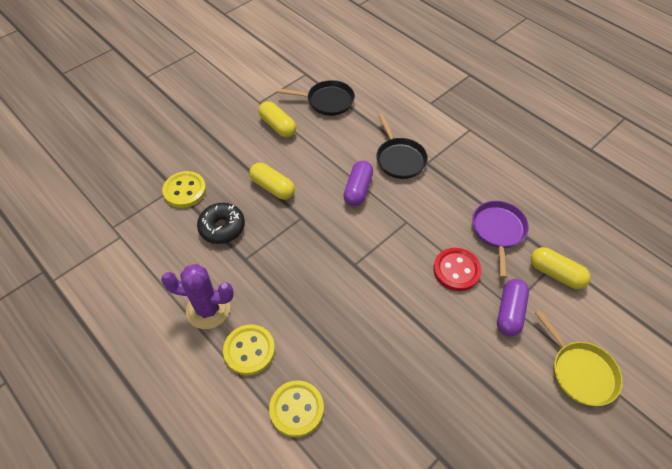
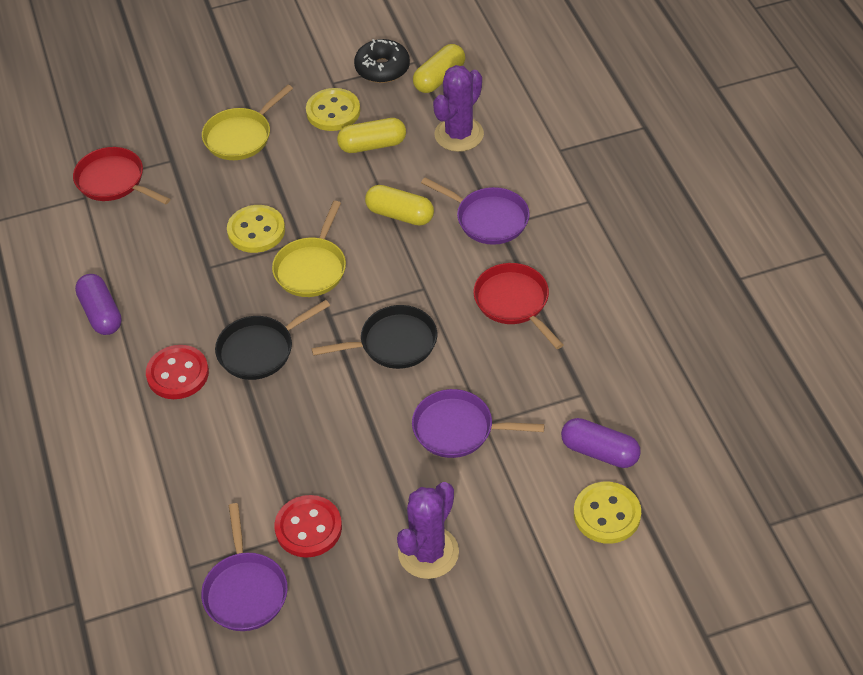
purple cactus: [161,264,234,329] = 1 -> [397,482,459,579] [433,65,484,152] = 2
purple pan: [472,201,529,278] = 1 -> [201,503,288,631] [412,389,545,458] [421,178,530,245] = 3
red button: [433,248,482,291] = 1 -> [146,345,209,399] [274,495,342,558] = 2
red pan: none = 0 -> [73,147,170,205] [473,263,563,349] = 2
yellow pan: [535,310,623,406] = 1 -> [202,85,293,160] [272,201,346,297] = 2

